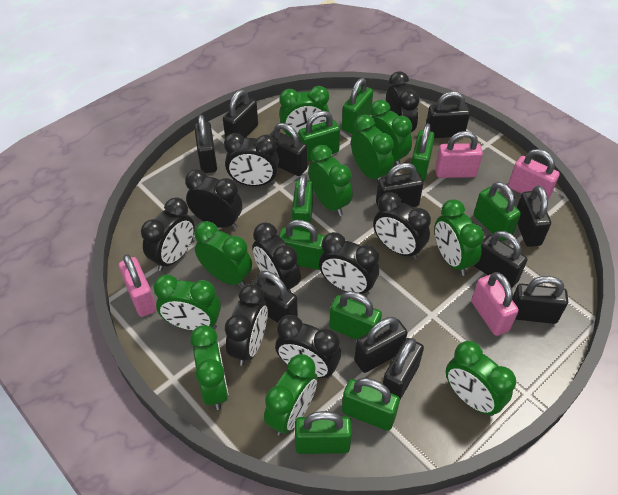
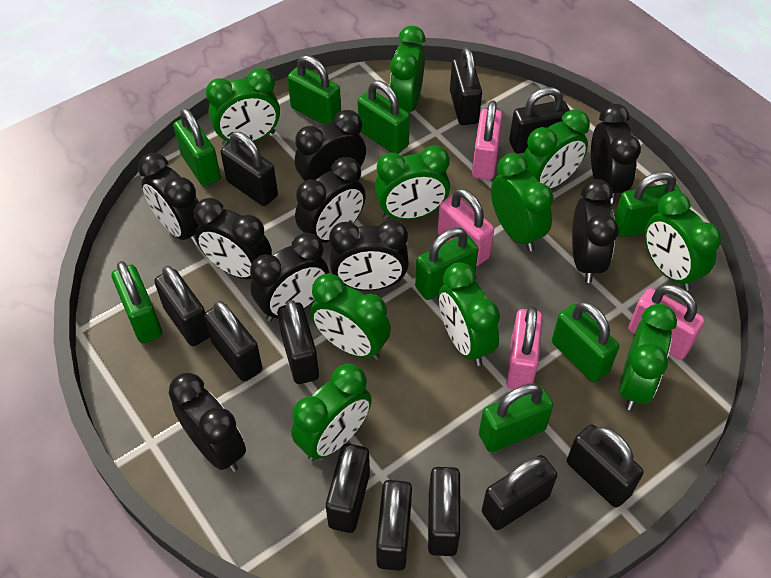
green padlock: [279,220,325,270] [292,174,313,232] [295,411,352,454] [298,111,340,162] [329,291,382,340] [342,78,373,134] [342,378,400,431] [411,123,435,182] [474,182,521,241] = 9 -> [112,261,162,343] [173,108,221,186] [287,55,341,124] [357,81,410,154] [415,228,478,300] [479,383,553,452] [552,302,619,382] [614,171,681,237] = 8

